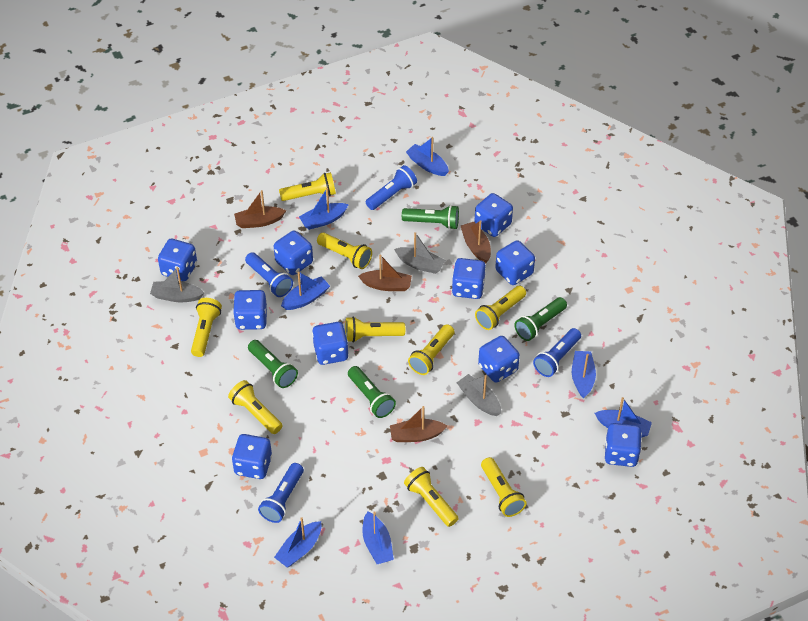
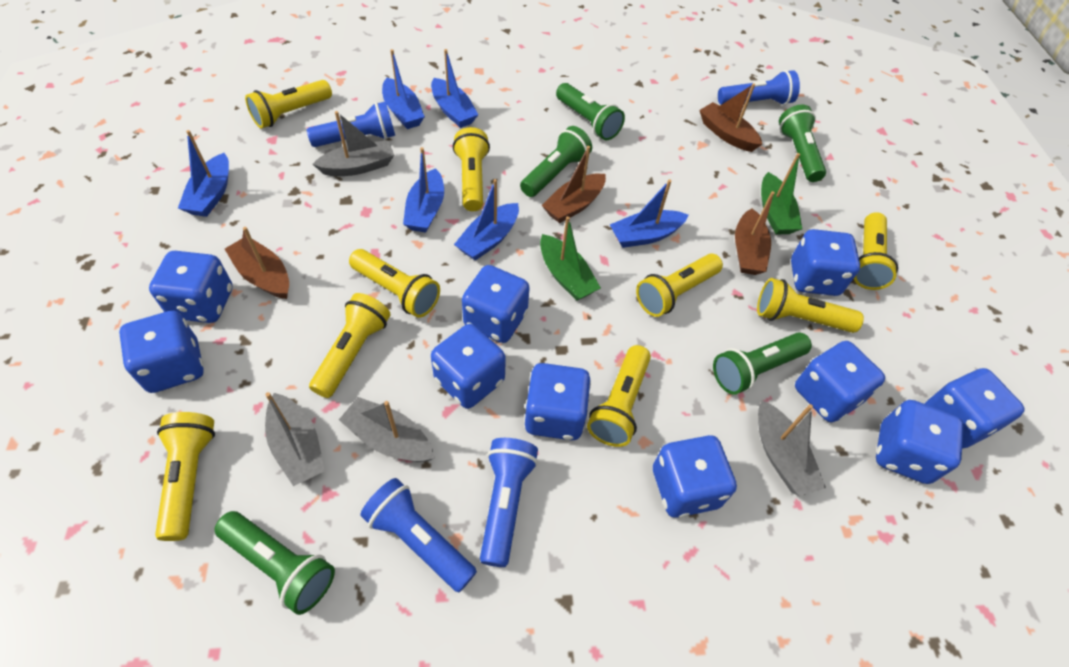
blue boat: [274,517,322,567] [281,271,330,310] [299,188,349,230] [362,511,394,564] [406,137,449,176] [572,351,596,398] [595,397,652,438] = 7 -> [178,130,229,217] [382,49,425,129] [403,147,444,233] [431,49,479,128] [454,179,519,261] [610,179,689,248] = 6
green boat: none = 0 -> [540,216,601,300] [761,153,802,234] = 2
green flashlight: [248,340,298,388] [348,366,396,418] [402,205,459,230] [514,297,567,341] = 4 -> [215,511,335,615] [520,126,592,197] [556,83,625,140] [713,332,812,394] [779,105,826,182] = 5
grey boat: [150,267,204,302] [394,232,445,274] [457,374,501,416] = 3 -> [265,392,325,486] [313,111,394,176] [339,397,434,462] [758,400,826,496] = 4

